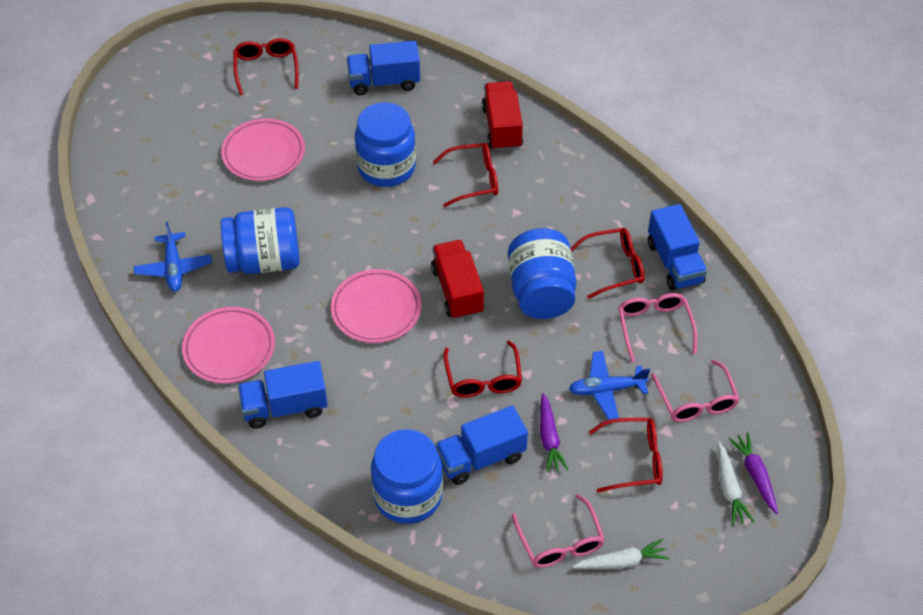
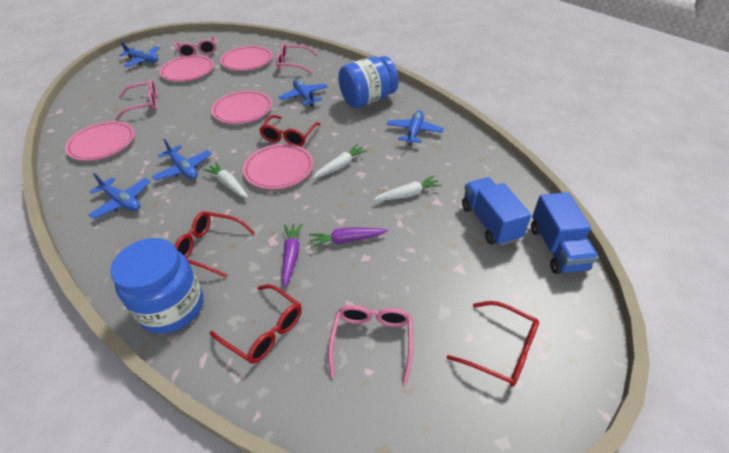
blue jar: [221,207,300,274] [355,102,416,187] [371,429,443,524] [508,228,576,319] = 4 -> [110,238,203,334] [338,56,398,108] = 2
blue plane: [134,222,212,292] [569,351,650,420] = 2 -> [88,173,150,219] [119,42,160,67] [152,139,212,181] [279,79,328,107] [387,110,444,145] = 5
blue truck: [238,361,328,429] [347,41,420,95] [435,405,528,485] [648,204,707,290] = 4 -> [462,177,531,246] [531,192,599,274] = 2
pink glasses: [512,494,605,568] [618,293,697,362] [651,360,740,422] = 3 -> [115,80,157,120] [175,36,216,57] [276,43,318,74] [328,305,413,385] = 4
pink plate: [182,307,275,384] [221,118,305,181] [331,269,421,343] = 3 -> [65,121,135,161] [159,55,214,82] [211,90,272,124] [220,46,273,71] [243,144,314,189] = 5
red glasses: [233,38,299,95] [433,143,498,207] [443,341,522,398] [571,228,644,299] [589,418,663,492] = 5 -> [174,211,255,278] [210,284,302,364] [259,115,321,146] [447,301,539,387] = 4
red truck: [431,240,484,320] [482,81,523,151] = 2 -> none = 0
white carrot: [572,539,670,569] [718,442,754,525] = 2 -> [203,162,248,198] [313,144,368,179] [373,176,442,201] = 3

